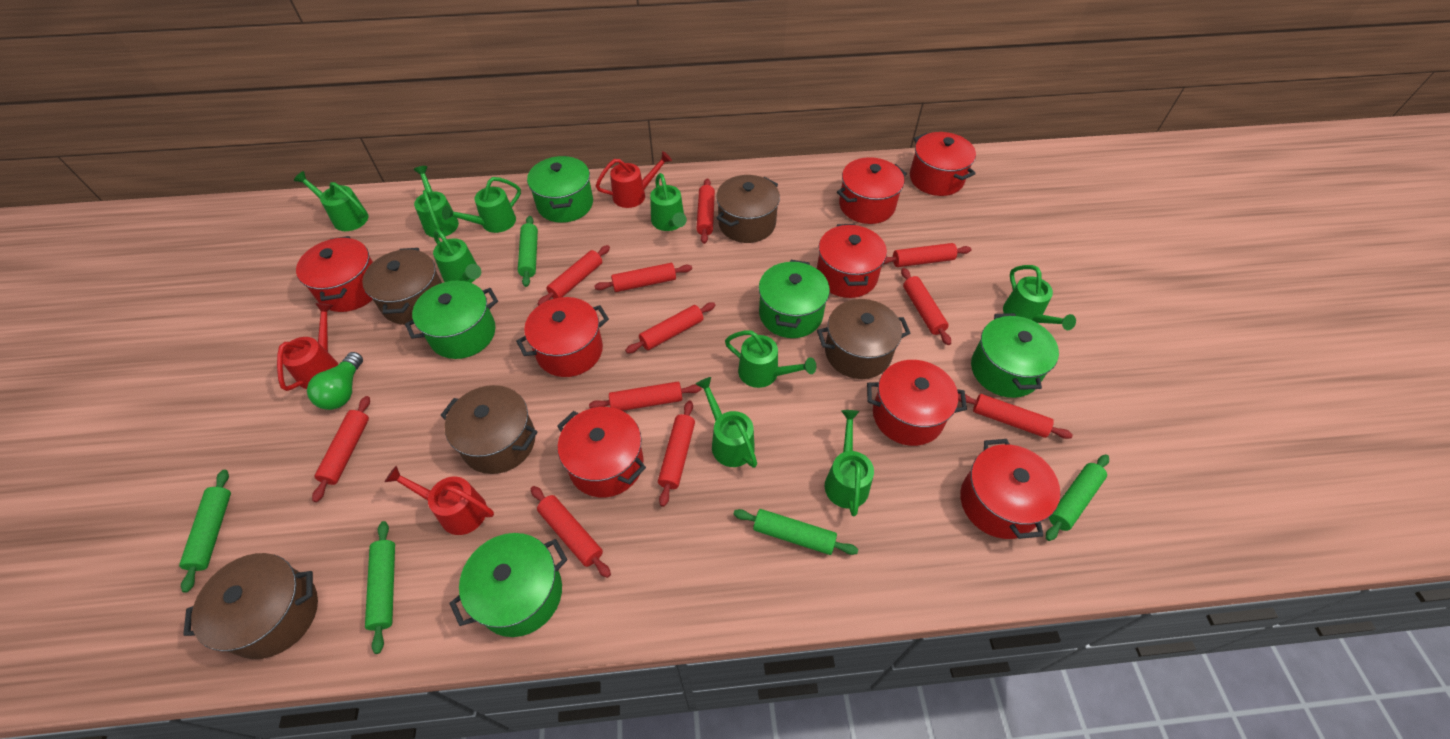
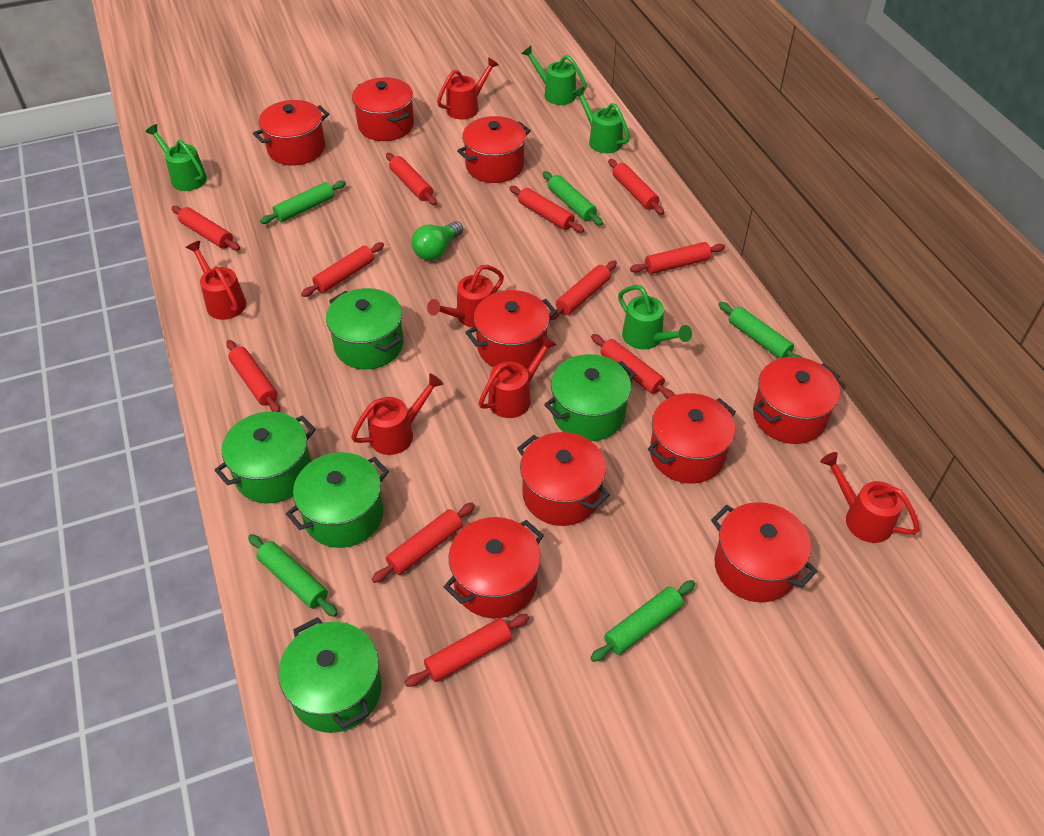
brown pot: [183,553,318,659] [362,248,442,325] [440,385,538,474] [716,175,780,243] [817,299,911,379] = 5 -> none = 0
green watering can: [294,171,368,231] [413,166,459,238] [433,229,481,283] [442,177,521,233] [650,173,687,231] [696,377,757,468] [725,330,816,388] [825,410,874,516] [1003,265,1076,330] = 9 -> [145,124,207,191] [522,46,587,105] [573,87,630,153] [618,285,692,350] = 4
red pot: [296,236,373,312] [516,297,609,377] [557,407,646,497] [817,224,887,298] [837,157,907,224] [867,360,967,446] [910,132,976,196] [960,439,1060,539] = 8 -> [253,100,329,166] [352,77,414,141] [444,517,544,618] [457,116,531,183] [466,290,557,369] [517,432,610,526] [648,393,736,483] [711,502,817,602] [753,357,840,444] = 9
red watering can: [277,303,338,391] [385,466,494,535] [596,151,672,208] = 3 -> [186,241,246,320] [351,374,443,455] [427,265,504,327] [437,57,499,120] [478,336,557,418] [820,452,920,543] = 6

